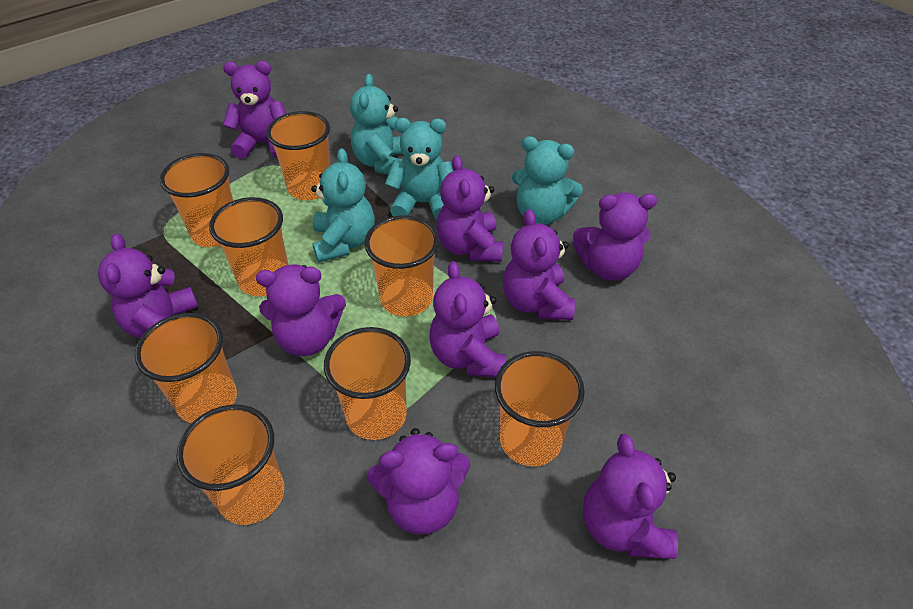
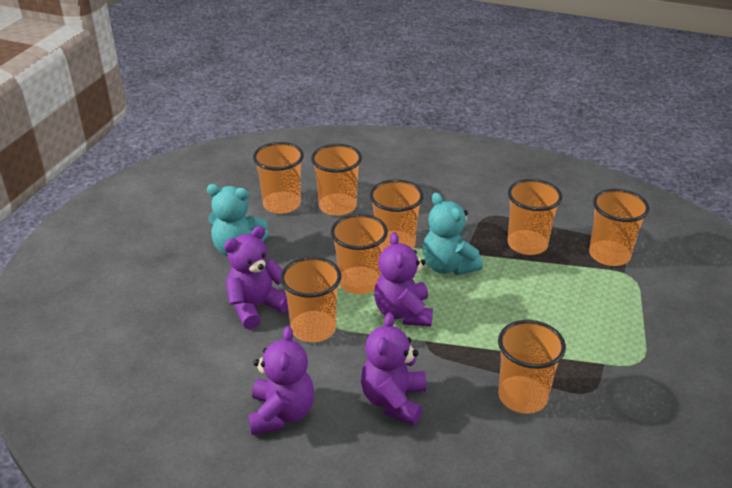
purple teddy bear: [98,233,198,338] [223,61,286,159] [256,265,346,356] [367,428,470,534] [429,261,506,377] [437,155,503,262] [503,209,575,320] [573,193,657,281] [583,434,678,559] = 9 -> [224,226,288,329] [248,326,314,435] [361,312,426,425] [374,232,433,327] = 4
turquoise teddy bear: [311,148,375,262] [350,74,403,175] [385,118,453,220] [512,136,583,225] = 4 -> [207,184,269,257] [423,192,483,275] = 2

